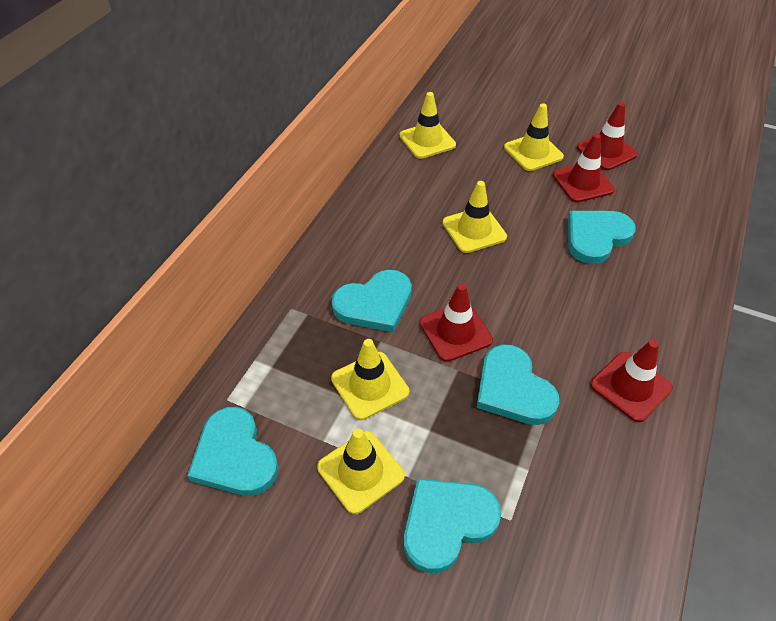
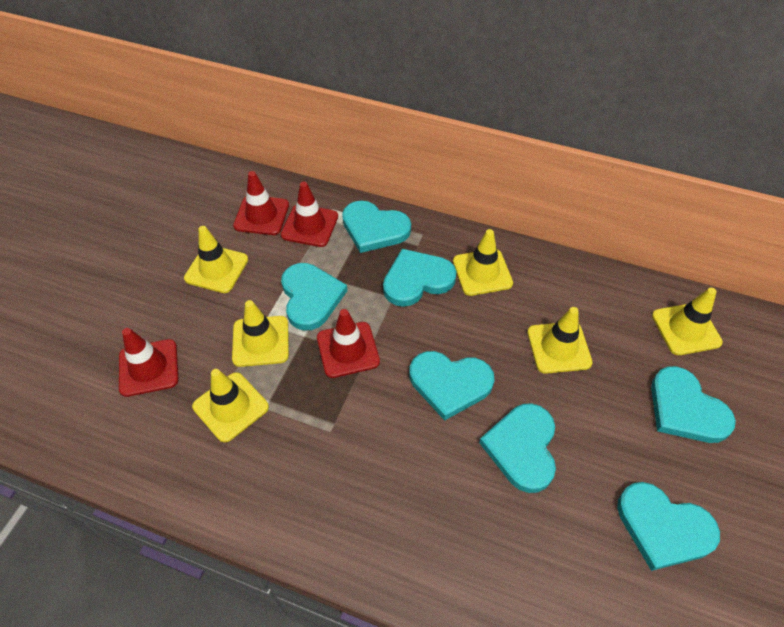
turquoise heart: [187,407,279,496] [332,270,412,333] [404,478,501,573] [476,344,559,425] [568,211,636,264] = 5 -> [281,263,347,330] [342,201,411,253] [383,249,457,307] [409,351,495,421] [479,403,556,493] [617,482,720,571] [651,366,736,443] = 7
yellow traffic cone: [317,428,405,514] [331,339,409,420] [399,92,456,159] [443,181,507,253] [504,103,564,171] = 5 -> [184,226,248,293] [192,369,269,443] [232,300,289,367] [453,229,513,296] [527,307,593,374] [652,288,723,355] = 6

